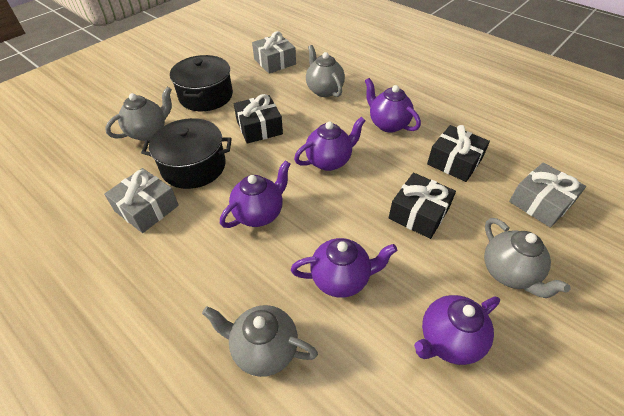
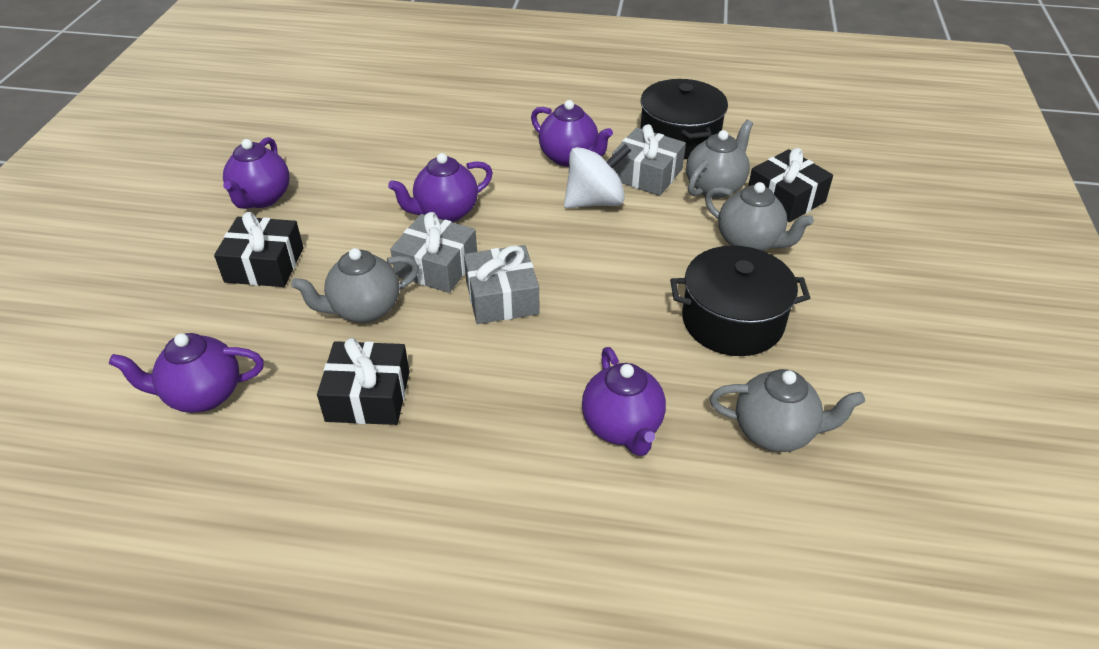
white spinning top: none = 0 -> [564,144,632,208] = 1

